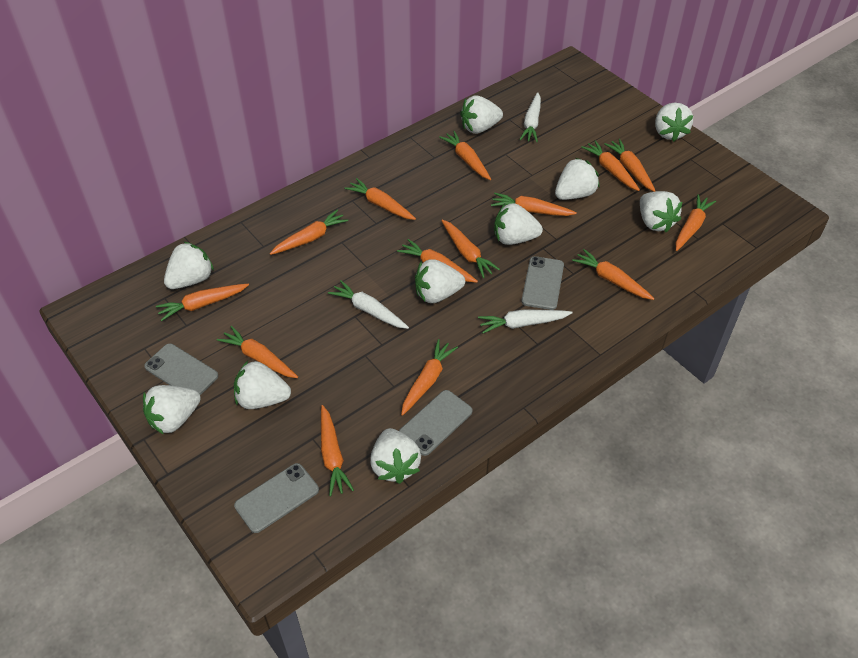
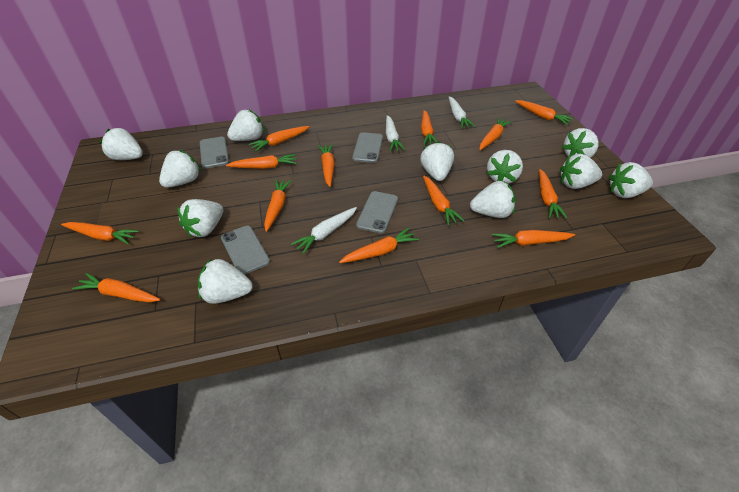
orange carrot: [156,284,249,321] [217,326,298,378] [270,210,348,255] [321,405,354,496] [344,178,416,220] [397,239,478,283] [401,339,458,416] [439,131,491,180] [441,220,500,278] [491,193,577,216] [572,249,654,300] [581,140,640,191] [604,139,656,192] [676,194,716,251] = 14 -> [61,222,139,244] [72,273,161,302] [226,154,297,169] [249,126,310,152] [264,179,292,232] [318,144,335,187] [339,228,419,263] [421,110,437,145] [423,175,465,225] [479,117,512,150] [492,230,575,248] [515,100,573,125] [539,169,567,219] = 13
white strawberry: [143,385,201,435] [164,242,214,289] [234,361,291,409] [370,428,421,484] [415,259,465,303] [460,95,503,134] [494,203,543,245] [555,158,599,200] [640,191,682,232] [655,103,694,142] = 10 -> [100,128,143,160] [159,150,201,188] [178,199,224,237] [198,258,253,304] [227,110,264,141] [420,141,454,181] [470,181,515,218] [487,150,523,184] [560,154,602,189] [562,128,599,158] [609,162,653,198] = 11

